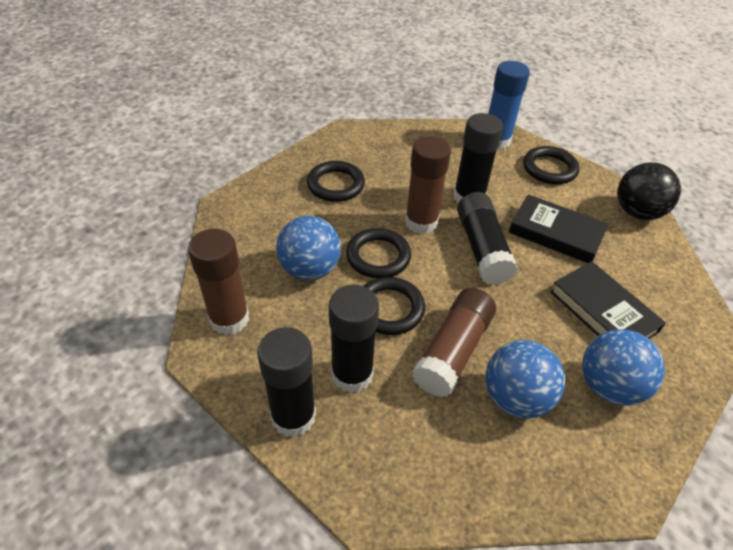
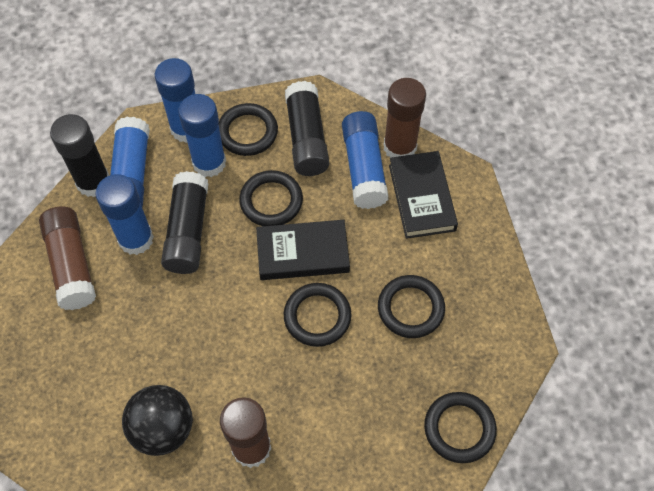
black glue stick: [257,327,316,438] [329,285,379,393] [453,113,503,203] [457,192,518,285] = 4 -> [50,114,109,197] [161,171,208,274] [285,81,329,176] = 3
black ring: [307,161,365,202] [346,228,411,278] [364,277,425,335] [523,146,580,184] = 4 -> [218,103,278,156] [239,170,303,226] [284,283,351,347] [378,275,445,338] [424,392,497,463] = 5
blue ball: [276,216,341,280] [485,340,565,419] [582,329,665,406] = 3 -> none = 0
blue glue stick: [488,61,530,150] = 1 -> [95,174,154,255] [110,117,150,207] [155,58,195,143] [178,94,226,177] [342,111,389,209] = 5

